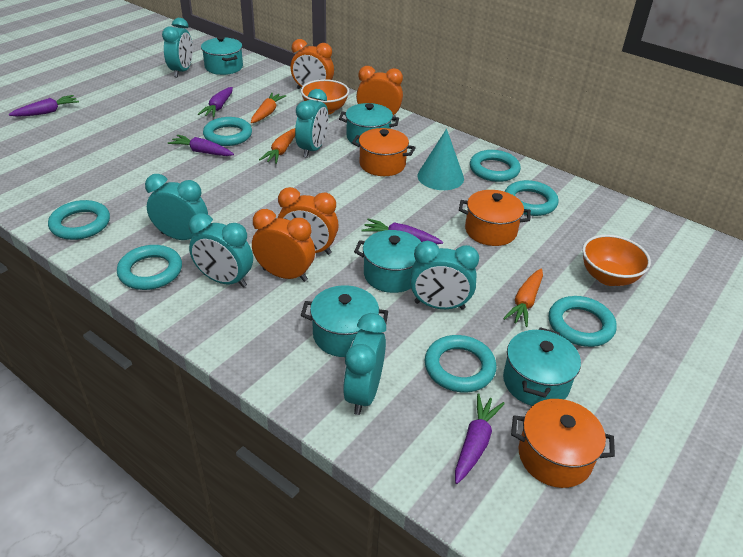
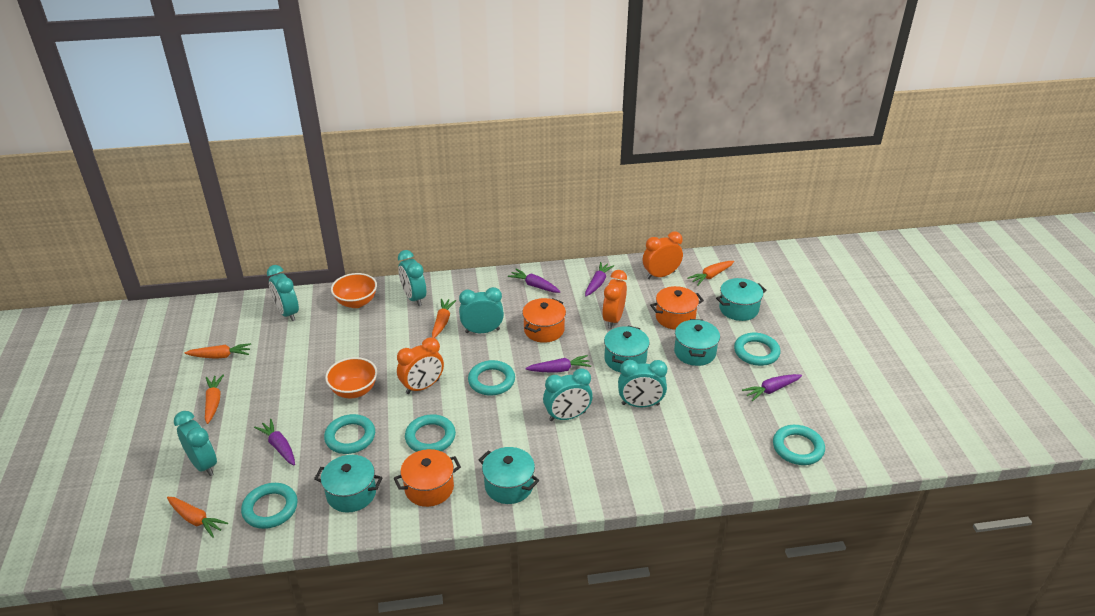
orange carrot: [251,93,286,123] [259,128,295,164] [503,268,543,327] = 3 -> [167,497,228,538] [184,343,251,359] [205,375,224,424] [432,299,456,338] [687,261,734,285] = 5
orange clock: [252,209,315,282] [278,187,339,255] [291,39,334,89] [356,66,403,121] = 4 -> [397,337,444,394] [602,270,627,329] [643,232,683,279] = 3
turquoise cone: [417,129,464,190] = 1 -> none = 0
turquoise ring: [48,200,110,240] [117,245,182,290] [203,117,252,146] [425,335,496,392] [470,150,521,182] [505,180,559,216] [549,296,617,347] = 7 -> [241,483,298,529] [324,414,375,454] [405,414,456,452] [468,360,515,396] [734,333,780,366] [773,425,825,465] = 6

